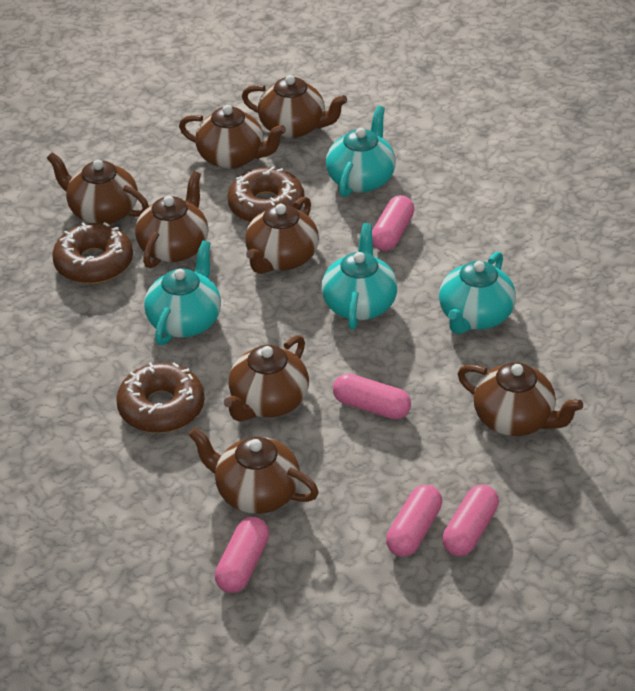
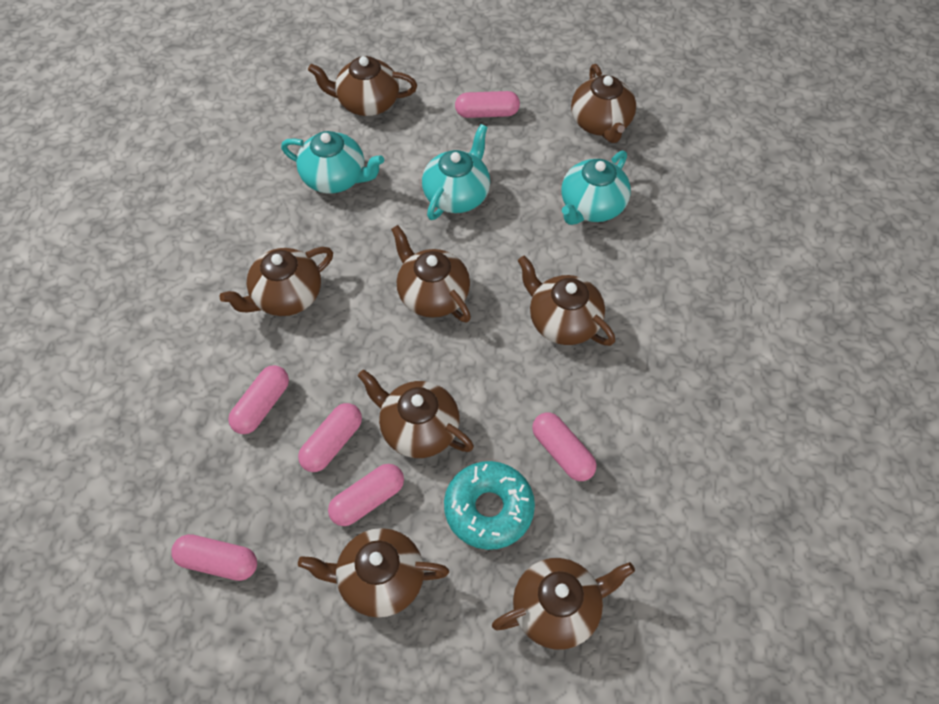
brown donut: [52,222,133,284] [116,362,205,433] [227,166,305,223] = 3 -> none = 0
pink capsule: [215,517,269,593] [333,373,411,419] [372,195,414,251] [386,485,442,557] [442,485,499,556] = 5 -> [171,534,257,581] [228,365,289,434] [298,403,362,472] [328,464,404,526] [455,91,520,118] [532,413,596,481] = 6
turquoise donut: none = 0 -> [444,461,535,550] = 1
turquoise teapot: [144,240,221,345] [321,223,397,330] [326,106,396,197] [439,251,516,334] = 4 -> [281,131,384,193] [422,124,490,220] [561,151,631,225] = 3

